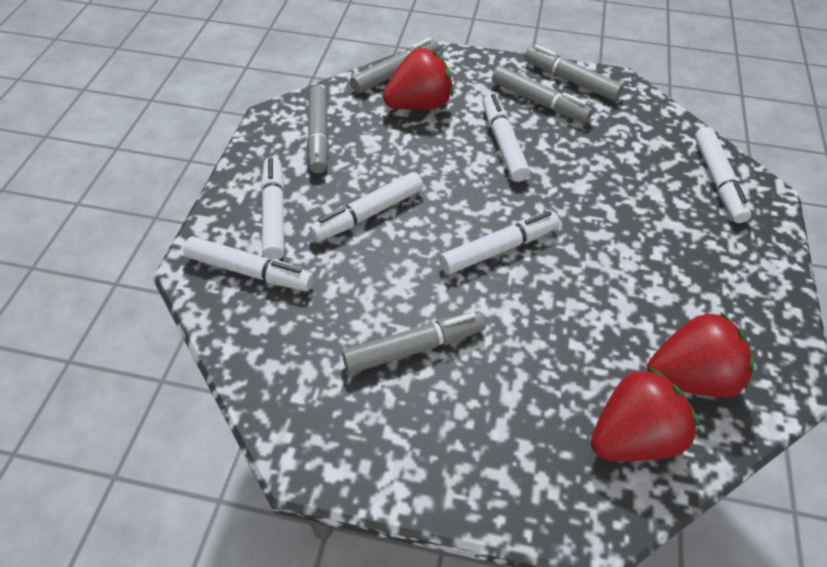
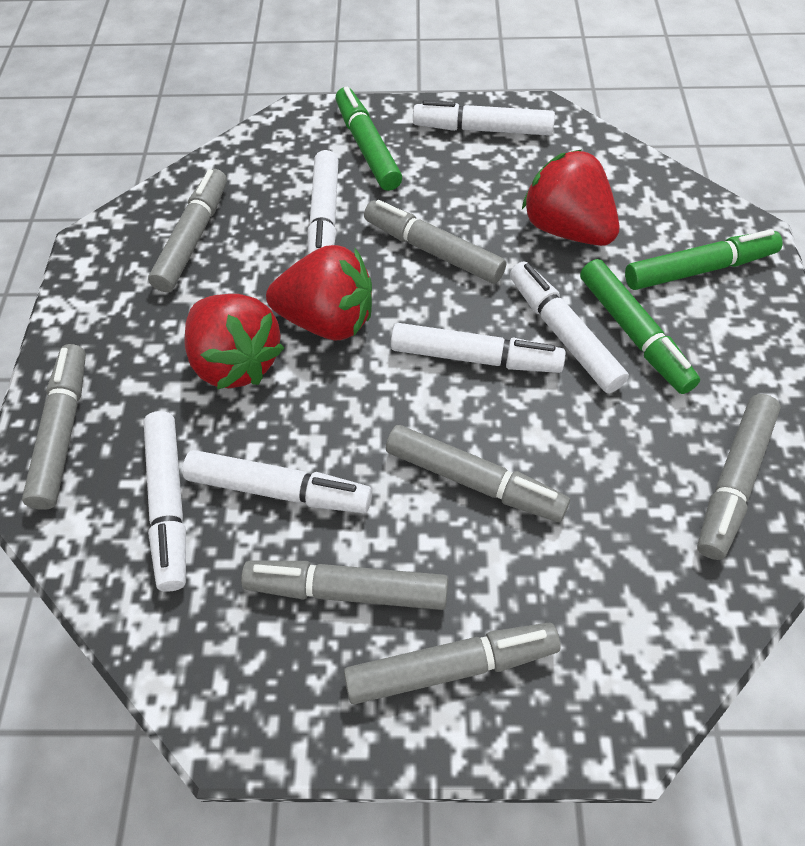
green marker: none = 0 -> [336,87,402,191] [580,259,700,394] [625,229,783,290] = 3
grey marker: [307,86,329,174] [342,311,486,374] [350,37,439,93] [492,66,593,123] [524,45,624,101] = 5 -> [22,344,86,510] [148,169,227,292] [241,560,448,610] [344,623,561,704] [364,200,506,284] [386,425,570,522] [697,394,781,560] = 7

